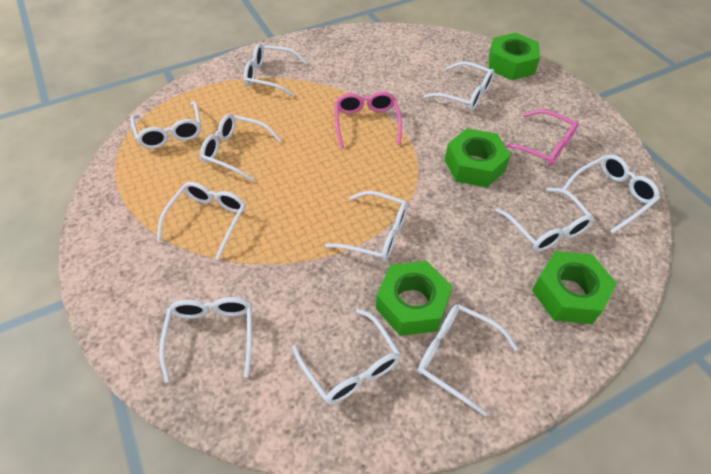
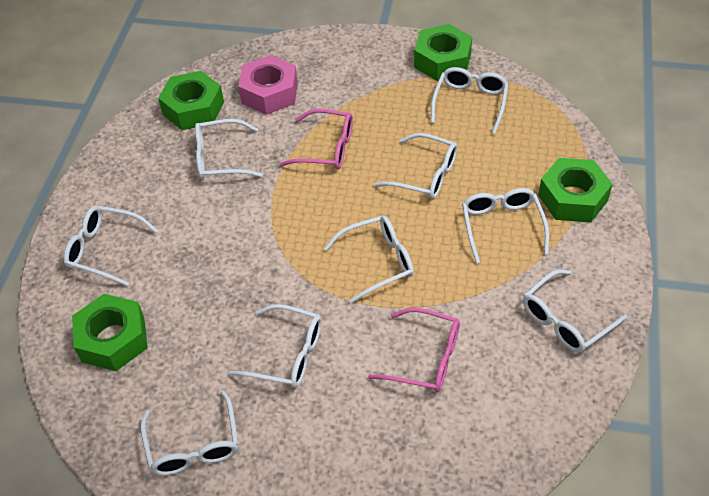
pink nut: none = 0 -> [238,55,298,115] = 1
white glasses: [131,101,201,149] [157,182,246,260] [159,297,252,382] [200,114,281,181] [244,43,308,96] [292,309,400,404] [325,191,408,261] [418,304,518,416] [424,61,495,111] [495,188,594,252] [562,155,660,234] = 11 -> [64,206,158,286] [140,390,238,476] [195,119,263,180] [229,304,322,388] [324,216,414,303] [374,133,457,199] [431,67,509,134] [462,188,549,263] [523,269,627,353] = 9

